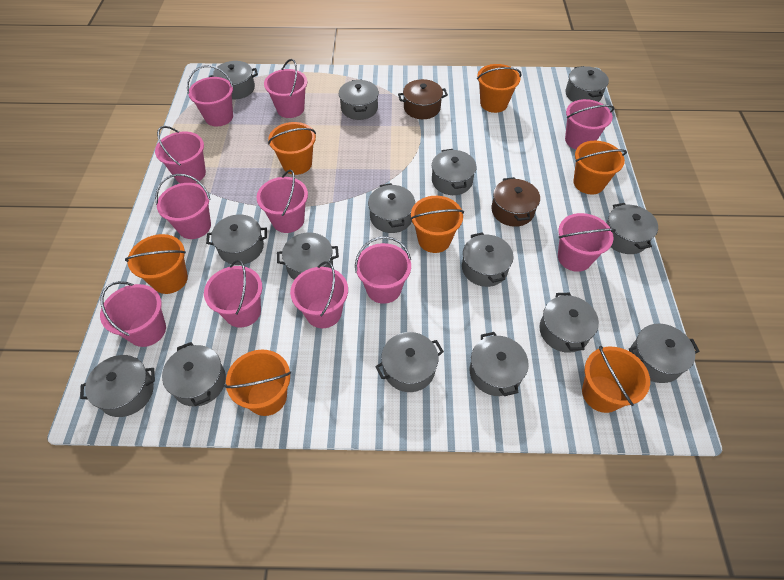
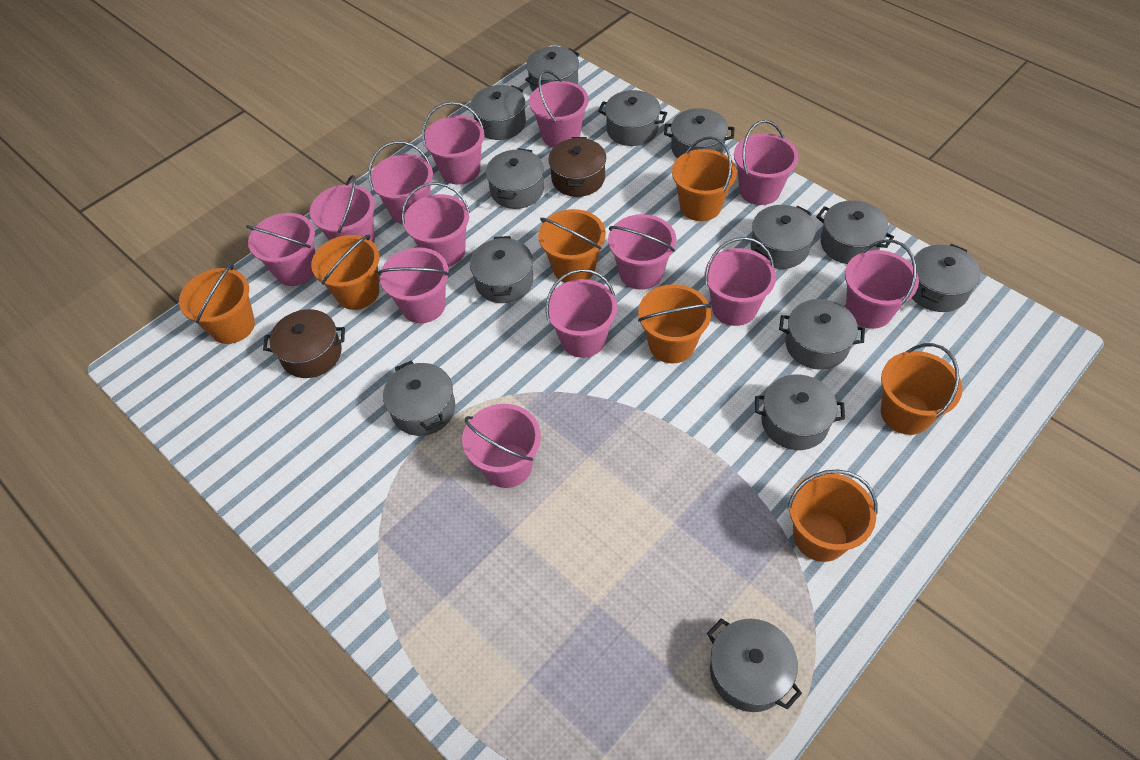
grey pot: [80,355,155,417] [162,342,226,406] [206,214,267,265] [209,61,258,99] [277,232,339,280] [339,79,379,120] [368,183,415,233] [375,332,444,392] [432,149,476,195] [462,232,513,287] [470,332,529,396] [539,293,599,353] [565,66,609,102] [607,203,658,254] [629,324,700,383] = 15 -> [383,361,455,436] [470,236,534,303] [471,85,526,140] [486,148,544,209] [525,47,580,91] [598,90,667,146] [664,108,734,158] [707,618,802,712] [751,205,816,269] [755,375,845,450] [779,299,865,370] [816,200,894,264] [912,244,981,312] = 13
pink bucket: [100,281,166,347] [155,126,206,183] [155,174,211,239] [187,65,234,126] [204,260,262,328] [257,170,308,233] [264,59,307,118] [290,261,348,328] [355,236,411,304] [558,213,616,272] [565,99,615,149] = 11 -> [246,213,315,286] [310,175,375,243] [368,141,433,224] [378,247,450,323] [402,182,470,267] [422,102,484,185] [462,404,541,488] [529,70,588,148] [546,269,617,358] [608,214,676,290] [704,237,776,326] [734,120,799,205] [845,239,919,329] = 13

